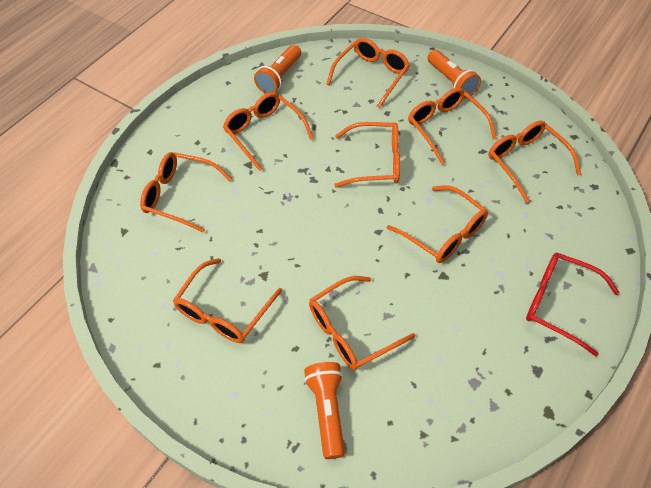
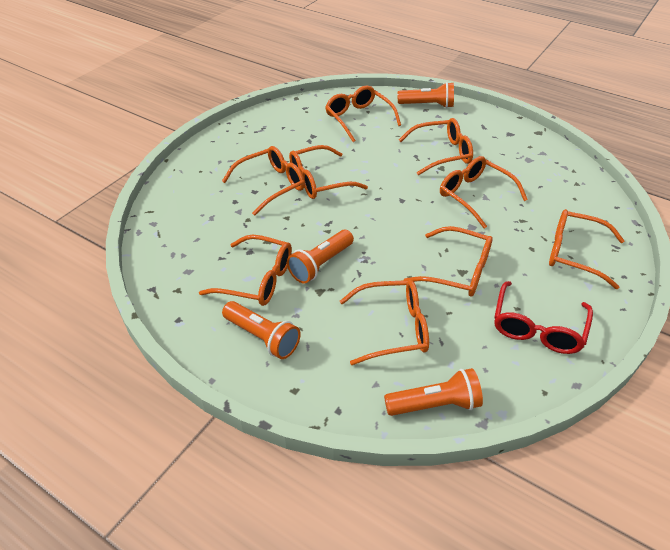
orange flashlight: [254,45,301,94] [304,362,345,459] [428,50,481,99] = 3 -> [222,301,301,359] [287,230,354,284] [384,368,483,416] [398,82,454,108] = 4

